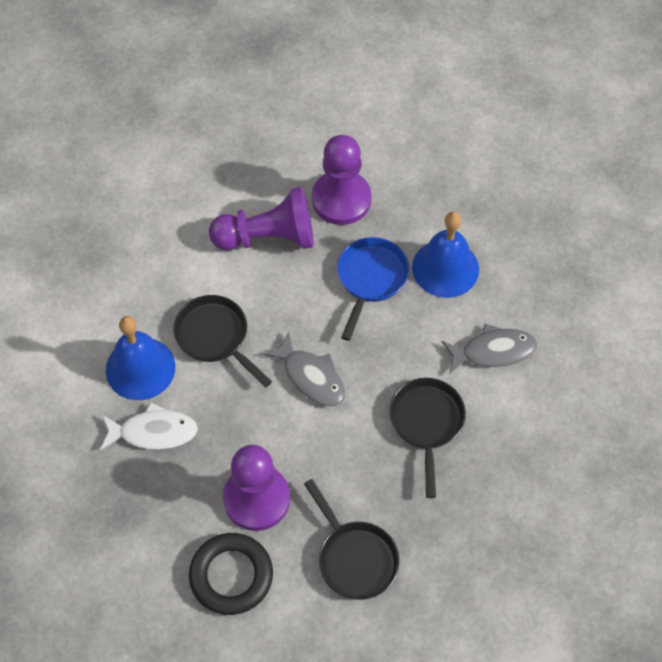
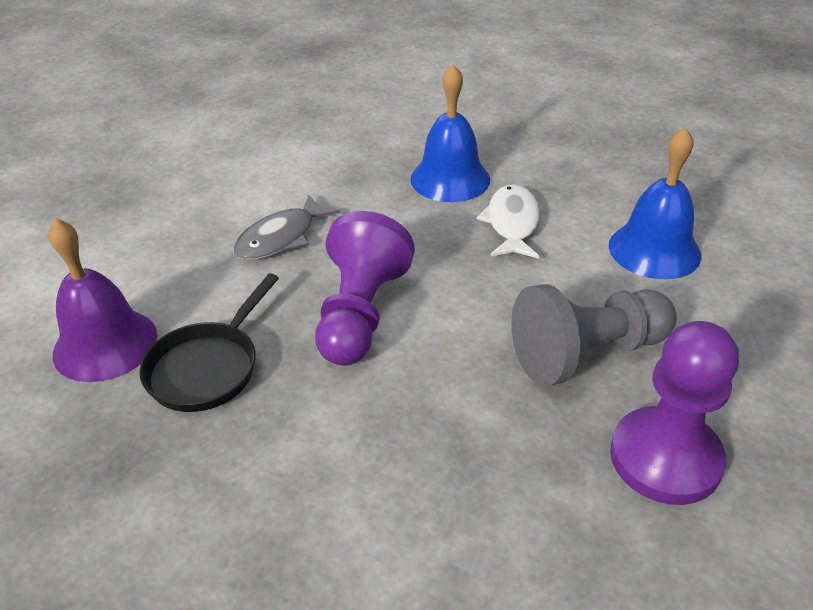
black pan: [173,295,272,388] [304,479,399,600] [389,378,466,498] = 3 -> [139,273,279,412] = 1
black ring: [189,533,273,615] = 1 -> none = 0
blue pan: [337,237,409,341] = 1 -> none = 0
grey fish: [263,332,345,406] [442,324,537,373] = 2 -> [234,194,340,260] = 1
grey pawn: none = 0 -> [511,284,677,386] = 1
purple bell: none = 0 -> [48,218,157,382] = 1
purple pawn: [209,187,314,250] [223,445,290,531] [312,135,372,225] = 3 -> [315,211,415,365] [610,321,739,505] = 2

